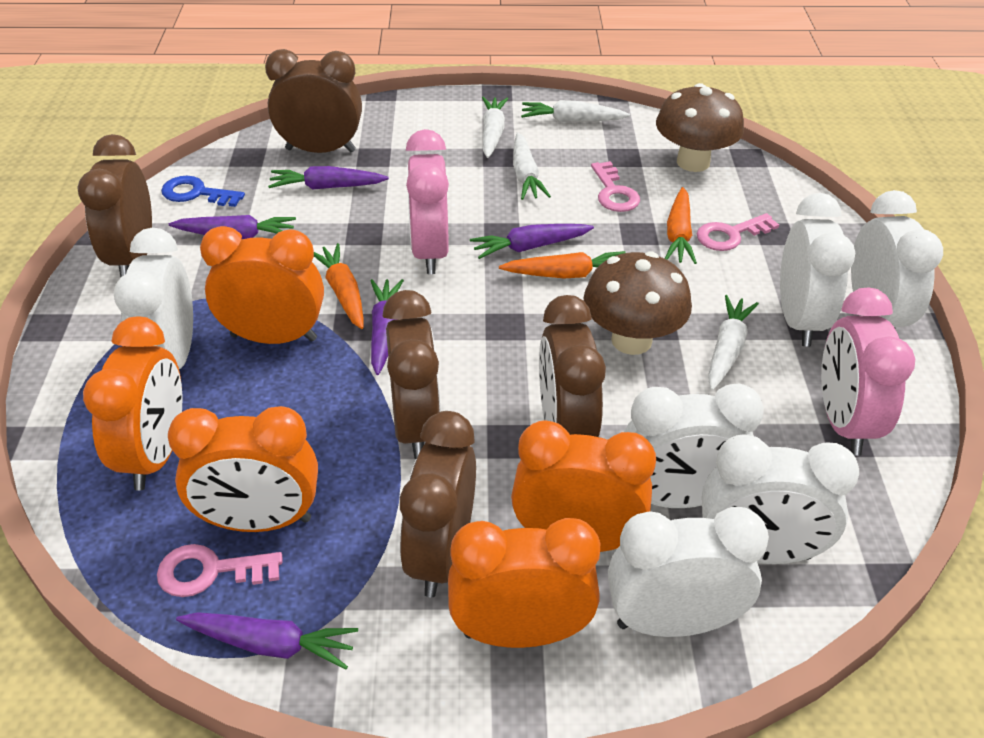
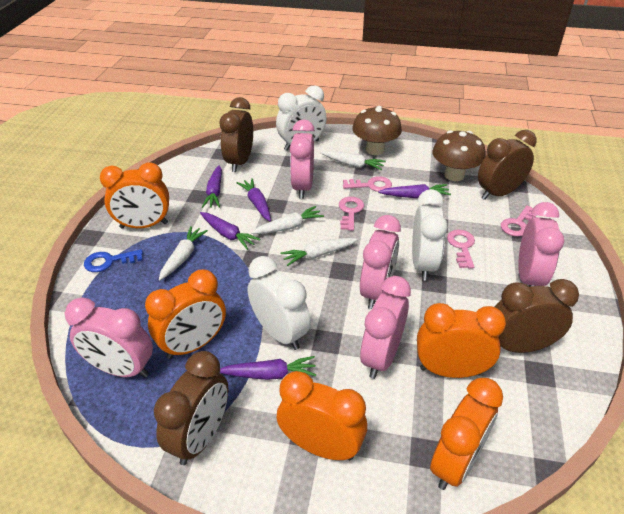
brown clock: [77,134,152,277] [265,49,362,153] [383,290,441,459] [400,411,476,597] [539,295,606,437] = 5 -> [154,351,228,465] [220,97,253,172] [478,130,537,200] [495,279,579,353] = 4
orange carrot: [314,243,363,329] [499,251,625,279] [665,187,697,264] = 3 -> none = 0
pink clock: [406,129,449,274] [821,287,915,456] = 2 -> [65,298,153,378] [290,119,315,199] [360,215,401,309] [360,276,411,379] [518,202,564,287] = 5
pink key: [157,544,282,597] [591,161,640,212] [697,213,779,251] = 3 -> [339,197,364,231] [343,176,392,192] [447,230,475,269] [501,205,536,237] = 4
white clock: [113,228,193,369] [608,507,769,637] [624,383,764,508] [702,434,859,564] [780,193,855,347] [851,190,943,328] = 6 -> [247,256,311,350] [276,85,327,151] [412,189,448,281] = 3

